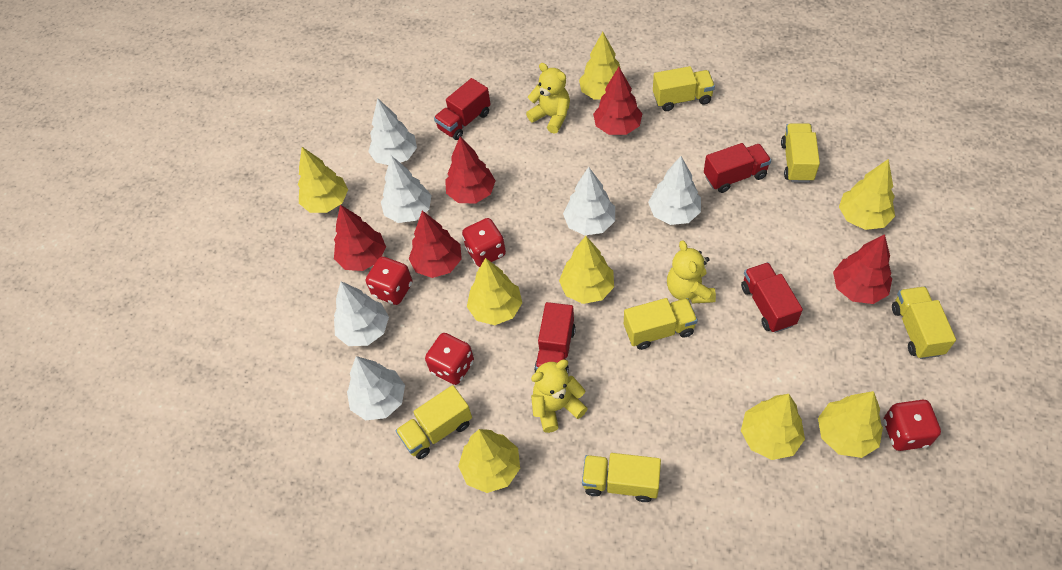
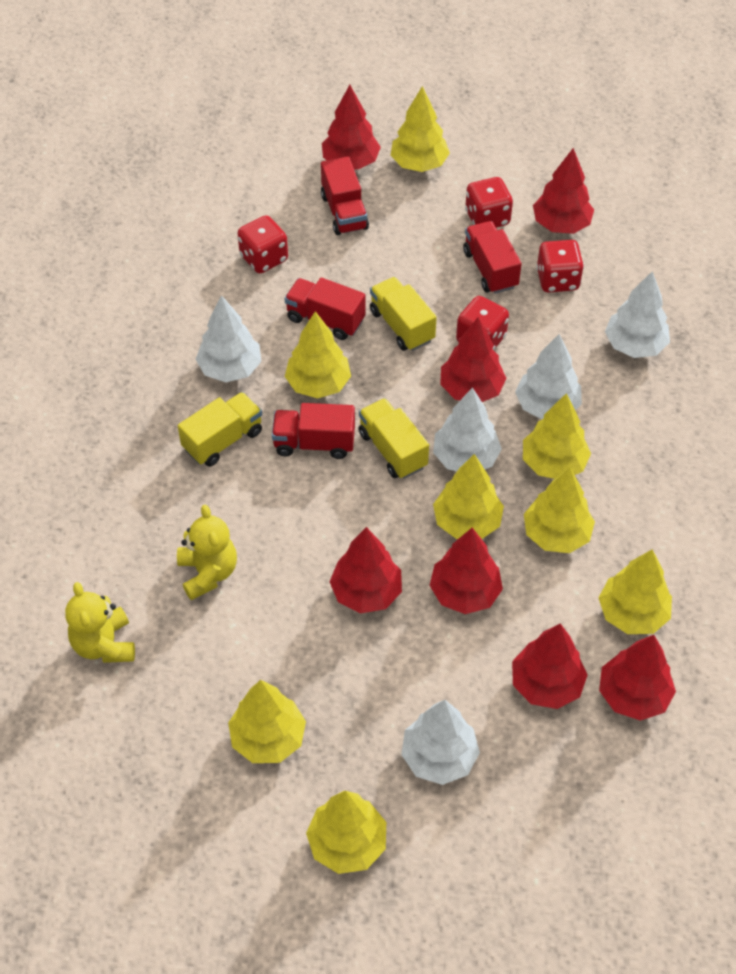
red tree: [334,205,386,271] [409,210,462,278] [445,137,496,204] [593,67,643,135] [833,234,892,304] = 5 -> [322,85,381,170] [330,527,402,613] [429,528,503,614] [440,317,507,402] [512,623,588,709] [533,148,594,234] [599,635,676,721] = 7
white tree: [334,281,389,346] [347,356,405,421] [368,98,417,165] [381,156,432,223] [563,167,615,236] [648,156,701,225] = 6 -> [195,295,261,383] [401,700,480,785] [433,387,502,471] [515,334,582,419] [605,271,670,358] = 5
yellow teddy bear: [526,63,570,134] [531,360,588,433] [667,240,716,304] = 3 -> [65,582,135,663] [177,505,237,600] = 2
yellow truck: [395,385,472,459] [582,453,661,502] [624,298,698,350] [653,66,715,111] [781,123,820,183] [892,286,956,359] = 6 -> [178,392,262,467] [359,398,429,479] [370,277,437,351] = 3

